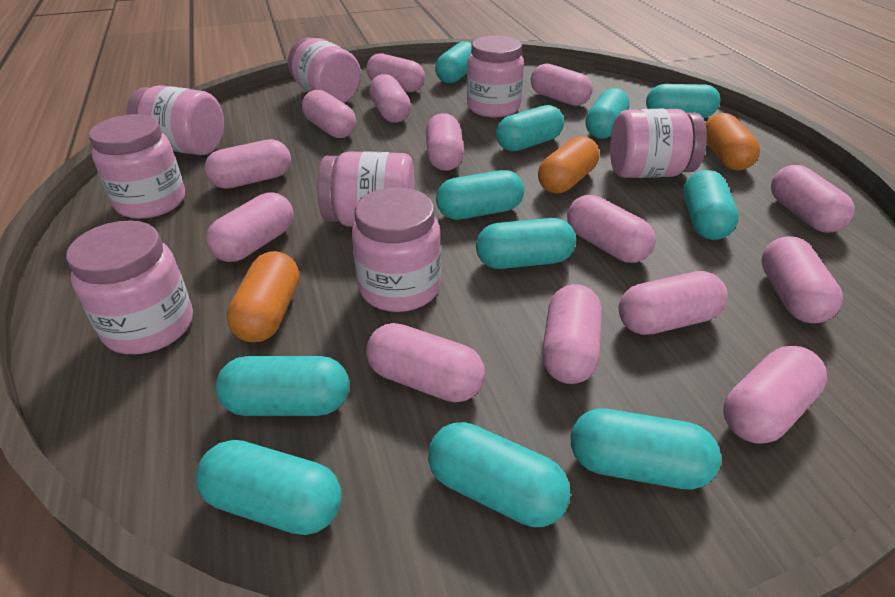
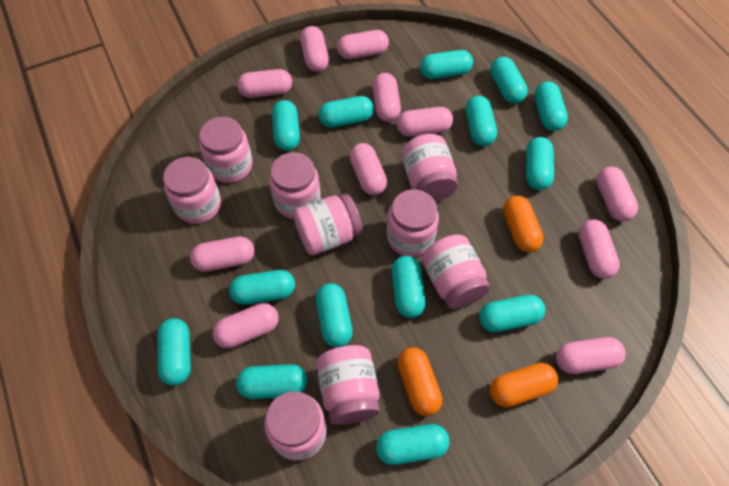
pink capsule: [204,139,291,189] [206,192,293,262] [302,90,356,138] [366,53,425,92] [366,323,485,402] [369,74,411,123] [426,113,464,171] [531,63,593,106] [542,284,602,384] [567,195,656,263] [619,271,728,335] [723,346,827,444] [761,236,843,323] [771,165,855,233] = 14 -> [190,236,255,272] [212,303,279,348] [237,69,292,98] [300,26,329,72] [337,30,389,59] [349,143,387,195] [373,73,401,122] [397,107,453,137] [556,337,626,374] [579,219,620,279] [597,166,638,222] = 11
pink jar: [66,221,193,354] [89,114,185,219] [126,85,224,155] [288,38,361,103] [317,151,415,227] [352,187,441,312] [467,35,524,118] [610,109,707,178] = 8 -> [163,157,221,224] [199,117,253,183] [264,391,326,461] [269,152,321,219] [293,194,363,255] [316,345,380,425] [387,189,439,257] [401,134,458,202] [422,234,490,309] = 9
turquoise capsule: [196,440,342,535] [215,356,349,416] [428,422,571,527] [435,41,472,83] [436,170,524,220] [476,218,576,269] [496,105,564,151] [571,409,721,490] [585,88,630,139] [646,84,720,118] [683,170,739,240] = 11 -> [157,318,191,386] [229,270,295,305] [236,364,307,399] [272,100,300,151] [316,283,353,347] [318,96,374,128] [376,424,450,465] [392,256,426,318] [420,50,473,79] [466,96,497,146] [479,295,545,332] [491,57,528,104] [526,137,554,190] [534,82,568,131] = 14

